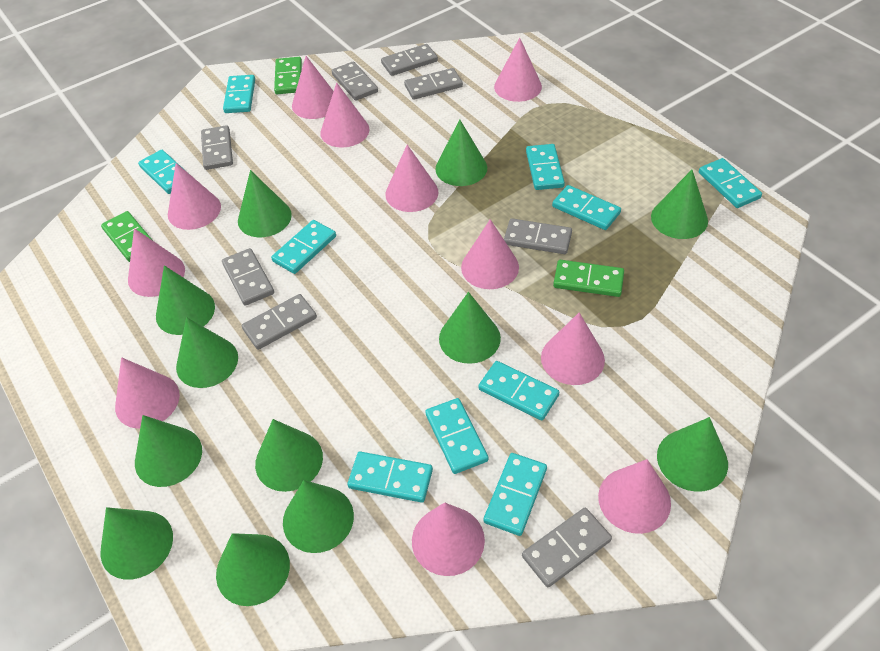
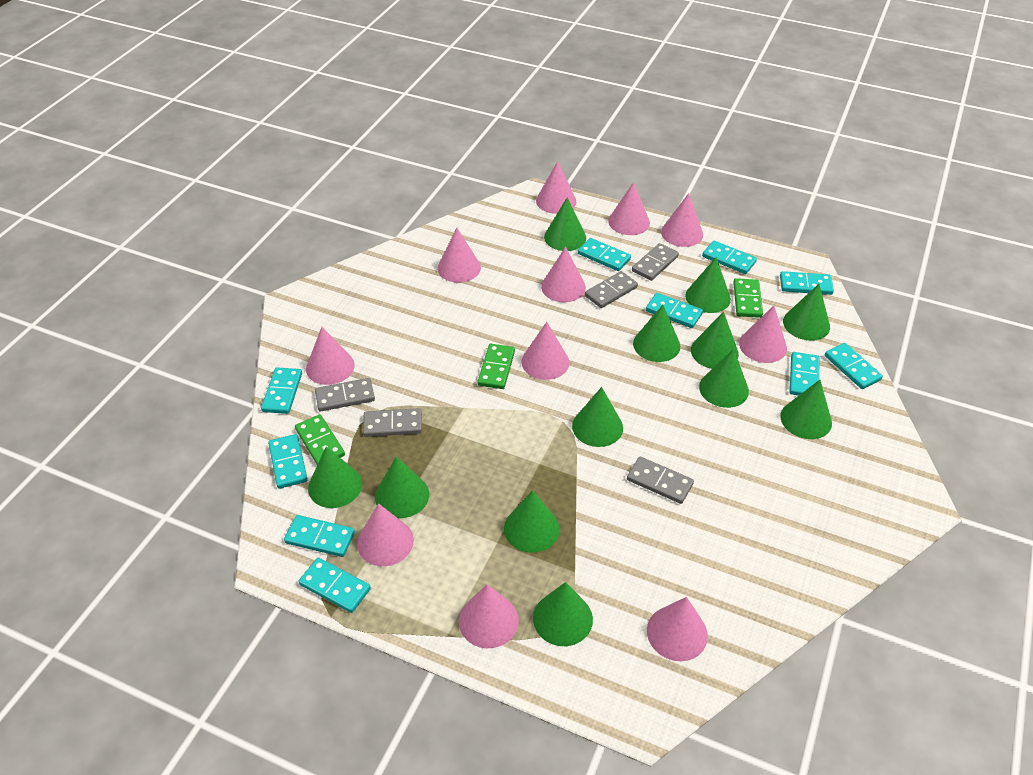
grey domino: [201,125,233,170] [222,248,274,306] [242,294,317,350] [332,61,378,101] [381,44,438,76] [404,68,463,100] [504,219,572,254] [522,508,612,587] = 8 -> [315,378,375,411] [363,408,422,437] [585,271,638,308] [627,457,694,504] [632,243,679,281] = 5

